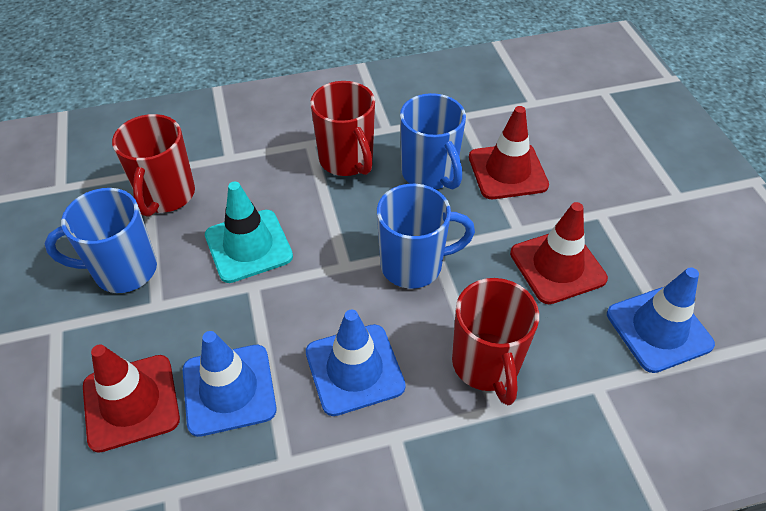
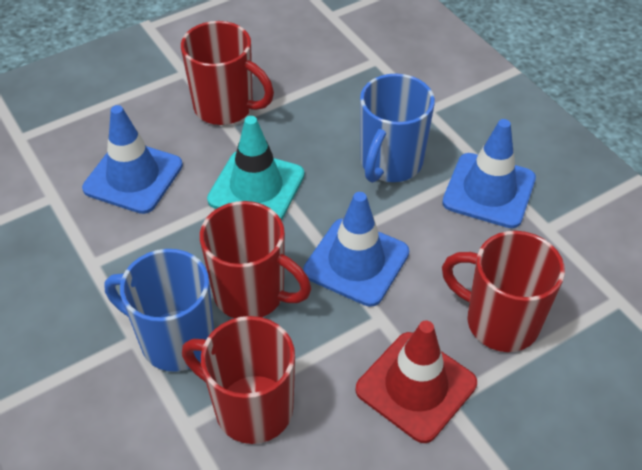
blue mug: [45,188,157,293] [377,184,475,289] [400,93,466,190] = 3 -> [104,249,214,372] [360,74,435,183] = 2
red mug: [112,114,195,217] [310,81,375,176] [452,278,539,405] = 3 -> [181,21,274,125] [182,316,295,444] [200,201,311,318] [442,231,565,352] = 4
red traffic cone: [83,345,180,453] [469,106,549,199] [510,202,608,304] = 3 -> [355,320,477,443] = 1

